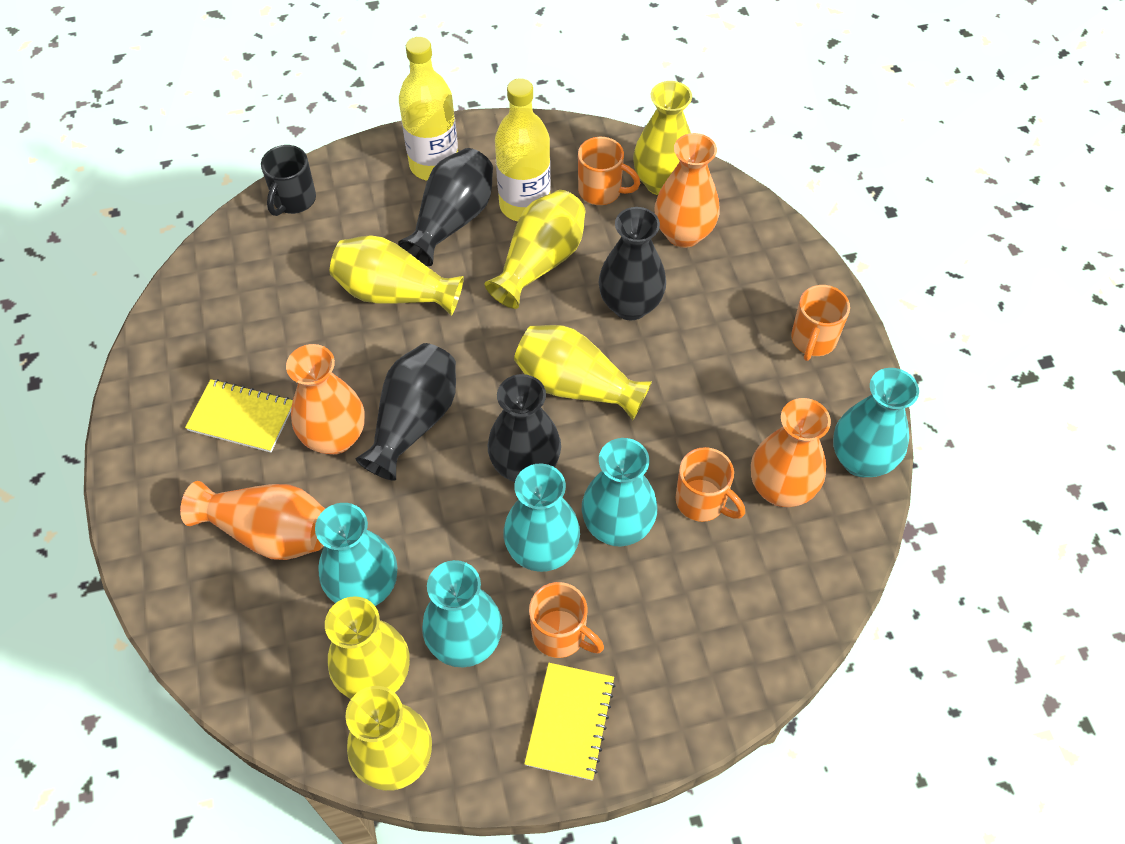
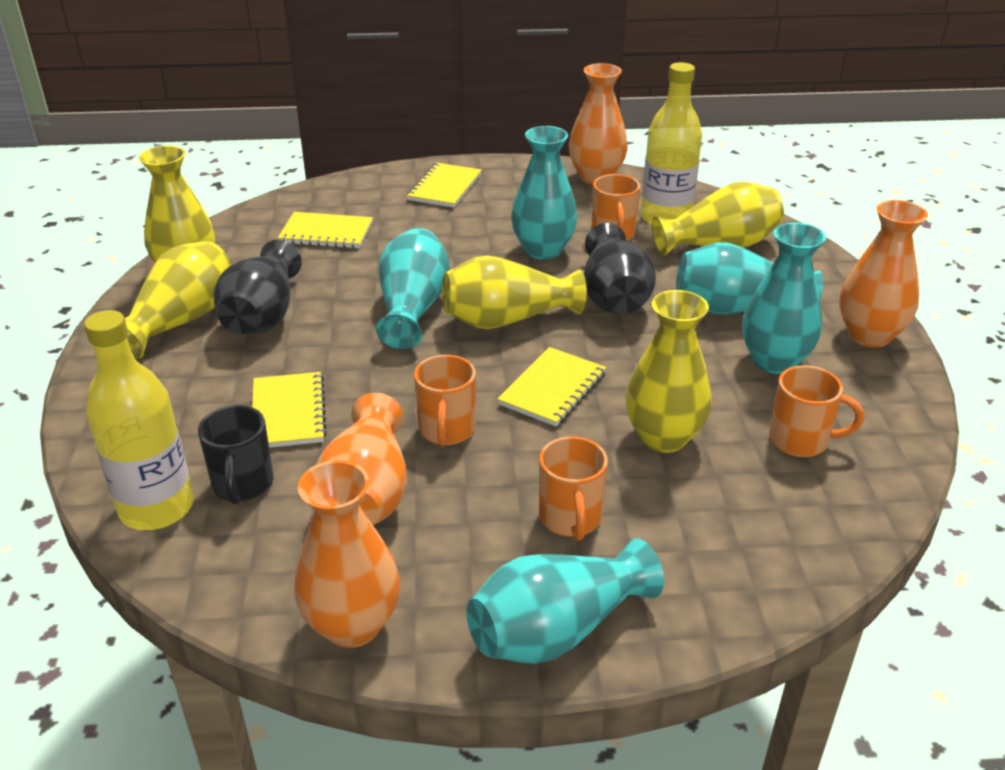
black vase: [356,343,456,481] [398,148,493,266] [488,374,561,482] [599,207,666,320] = 4 -> [213,240,302,335] [584,223,656,314] = 2
yellow notebook: [185,379,293,452] [524,663,615,780] = 2 -> [252,372,327,448] [278,212,373,249] [407,163,482,208] [497,347,606,426] = 4
yellow vase: [325,596,410,699] [330,235,464,315] [345,686,432,791] [484,190,586,309] [514,325,652,421] [633,81,692,195] = 6 -> [125,241,231,359] [139,146,216,263] [442,255,587,329] [625,290,712,453] [652,182,784,256] = 5

